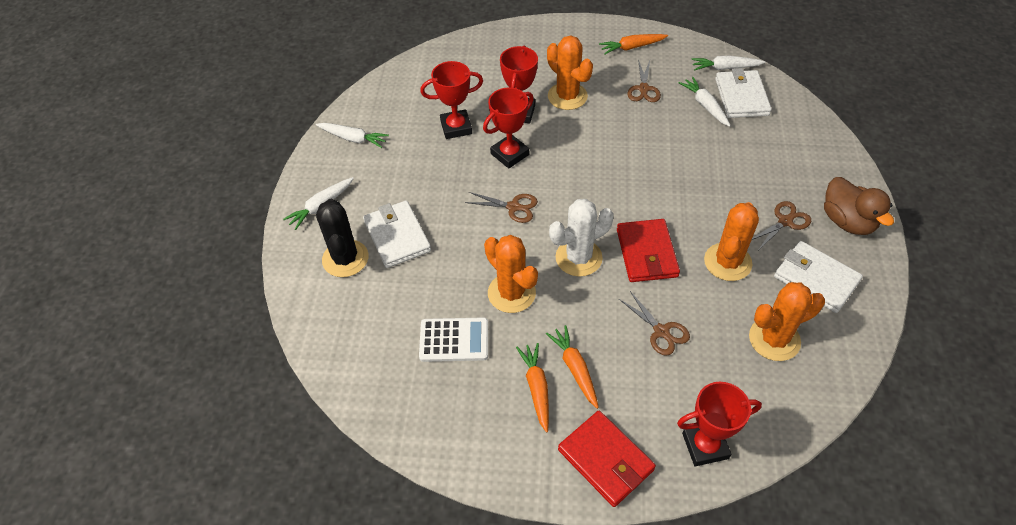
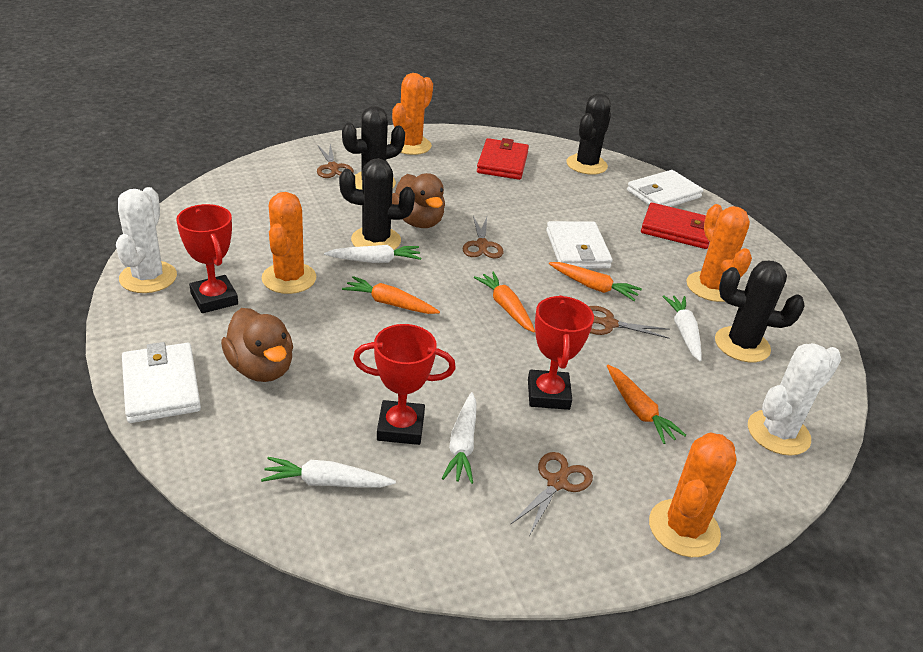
black cactus: [316,199,368,277] = 1 -> [339,158,415,250] [342,106,405,190] [566,93,611,175] [715,261,804,362] = 4
brown duck: [824,177,894,235] = 1 -> [221,308,293,382] [392,173,445,228] = 2
orange carrot: [516,343,549,433] [546,325,599,409] [599,34,668,54] = 3 -> [342,276,440,314] [473,272,535,332] [549,262,642,301] [607,365,686,444] = 4
red trophy: [420,61,483,139] [483,88,534,168] [500,46,538,123] [677,382,762,466] = 4 -> [176,204,238,313] [353,324,456,445] [528,295,594,410] = 3
white cactus: [549,199,614,277] = 1 -> [116,187,177,293] [748,343,841,456] = 2
white calculator: [419,317,488,362] = 1 -> none = 0

